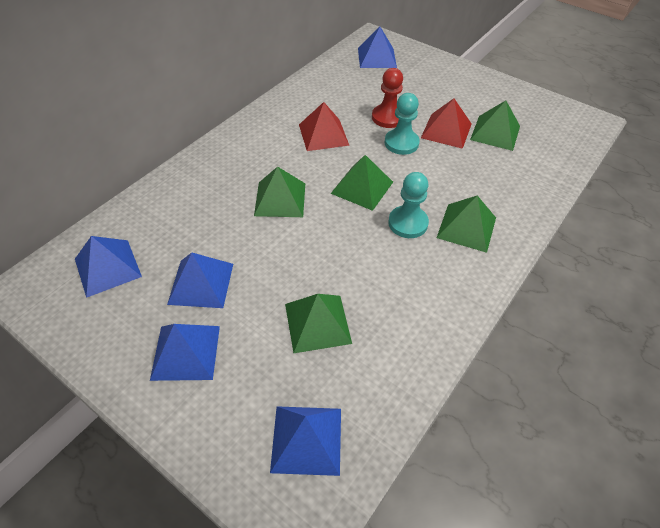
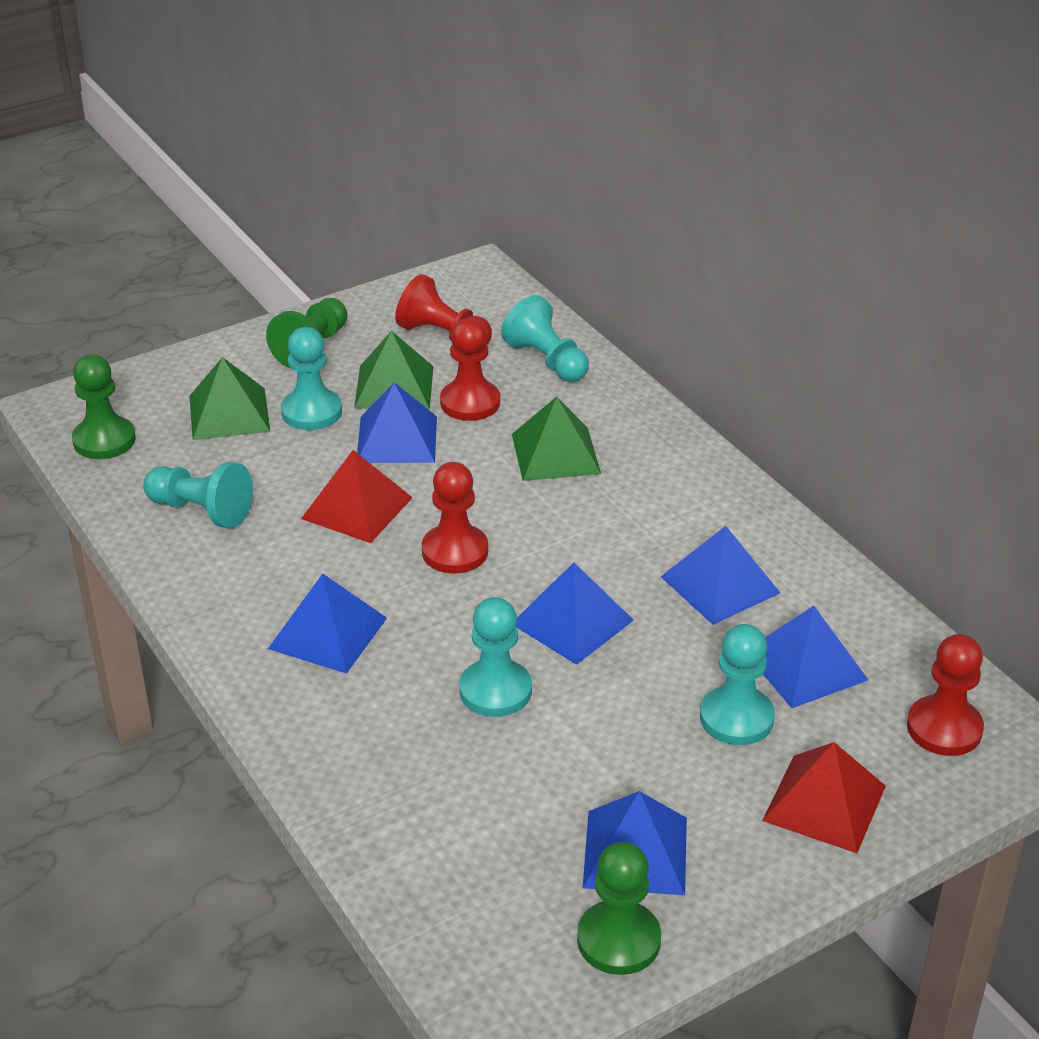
blue pyramid: [75,236,142,298] [150,324,220,381] [167,253,233,308] [270,406,341,476] [358,27,397,68] = 5 -> [268,573,387,674] [357,382,437,463] [516,563,634,665] [583,791,687,895] [661,526,780,625] [763,606,868,708] = 6
green pawn: none = 0 -> [72,354,136,459] [266,298,348,368] [577,842,661,975] = 3
green pyramid: [254,167,305,217] [285,294,352,354] [330,155,393,211] [437,195,496,253] [470,100,520,151] = 5 -> [189,357,270,440] [354,331,433,409] [512,397,601,481] = 3
red pawn: [372,68,403,128] = 1 -> [395,274,492,344] [422,462,488,574] [440,318,500,421] [907,634,984,756] = 4
turquoise pawn: [385,93,420,155] [388,172,429,238] = 2 -> [143,462,253,528] [281,327,342,430] [459,597,532,717] [501,295,589,382] [700,624,775,745] = 5

